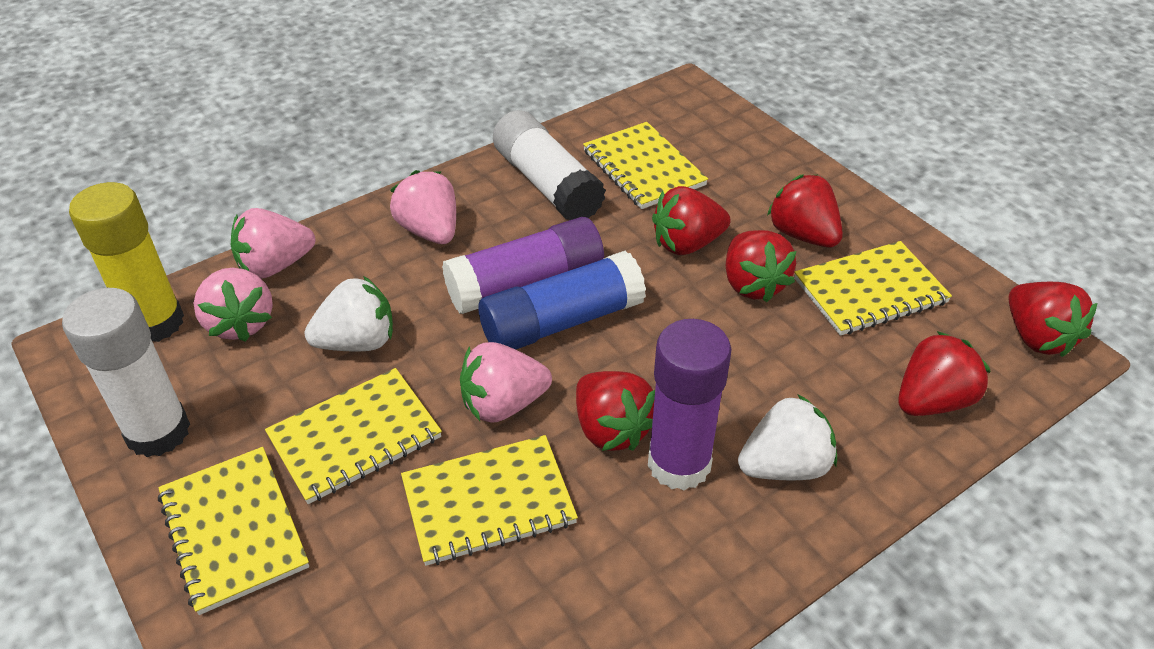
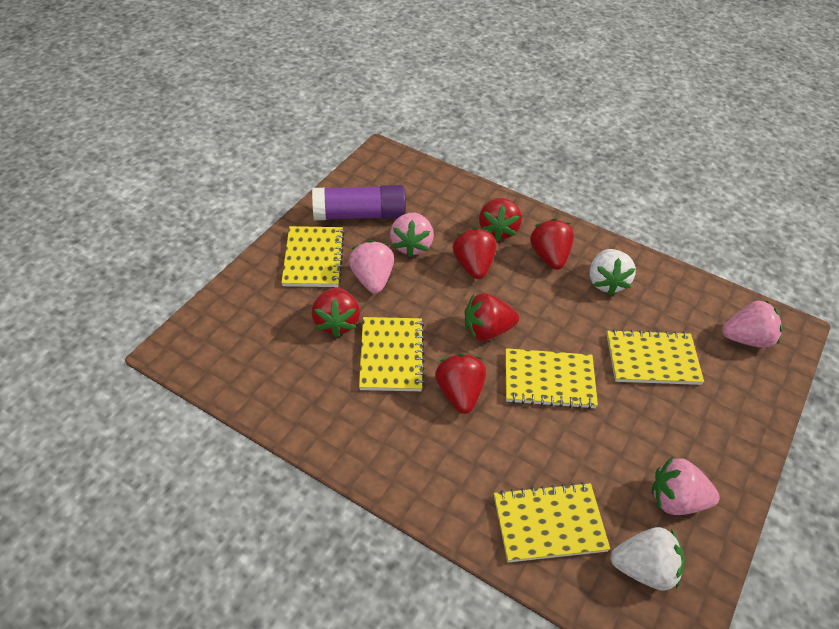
blue glue stick: [479,251,646,349] = 1 -> none = 0
purple glue stick: [442,217,604,314] [648,319,731,490] = 2 -> [312,185,406,220] = 1
white glue stick: [62,288,190,457] [493,110,606,220] = 2 -> none = 0
yellow glue stick: [69,182,184,342] = 1 -> none = 0

